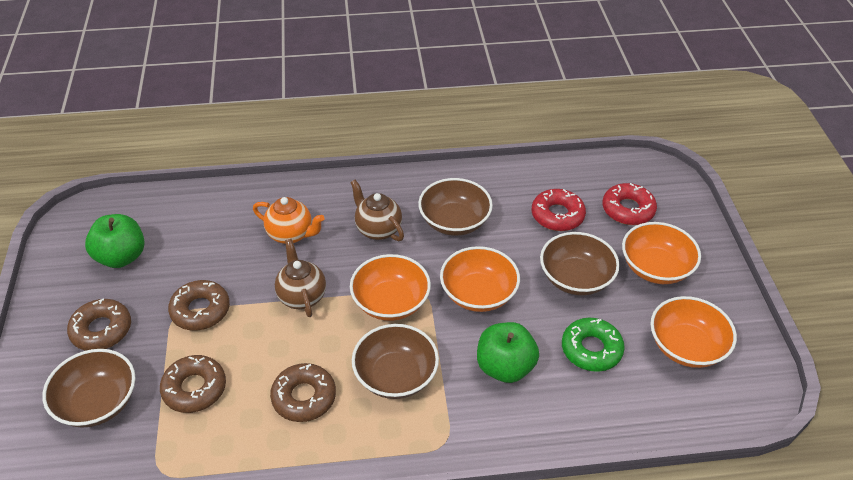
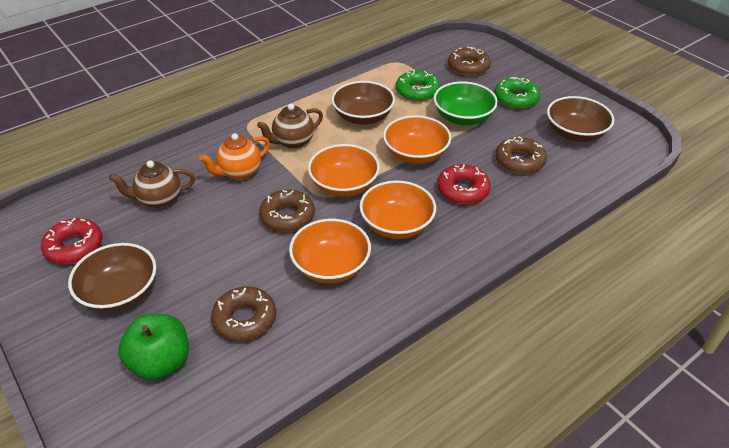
brown bowl: [42,349,136,428] [352,324,439,399] [418,178,493,236] [540,232,620,296] = 4 -> [68,243,157,312] [331,81,395,125] [547,96,614,142] = 3
green apple: [85,214,145,268] [477,322,539,383] = 2 -> [118,314,189,380] = 1
green bowl: none = 0 -> [433,82,498,125] = 1
green donut: [562,318,625,372] = 1 -> [396,70,440,101] [494,77,540,109] = 2

